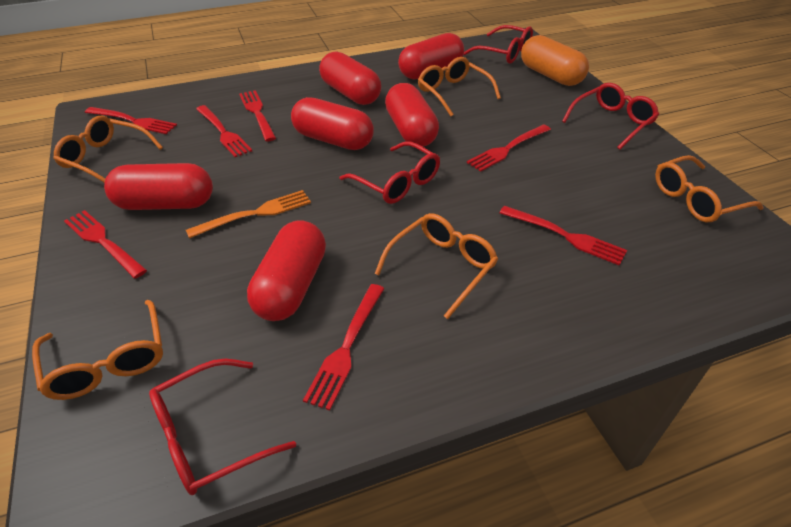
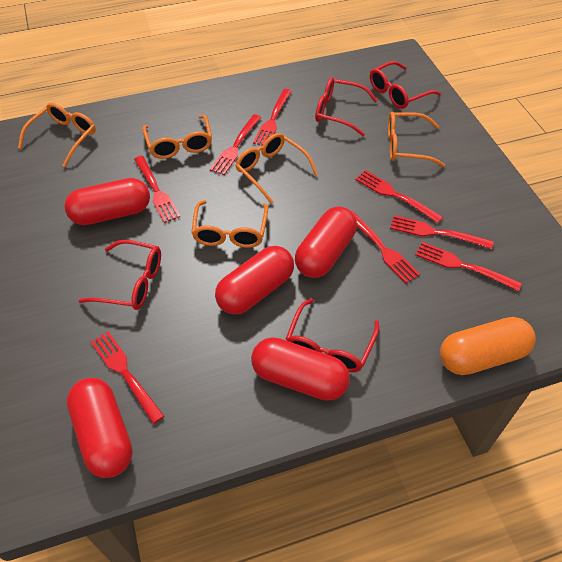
orange fork: [186,190,311,239] = 1 -> none = 0
red capsule: [104,163,213,210] [247,220,326,321] [291,97,374,150] [319,51,381,105] [385,83,439,147] [398,33,464,80] = 6 -> [64,178,150,225] [67,378,133,478] [215,246,294,315] [251,337,350,401] [295,206,357,278] = 5
red fork: [64,210,147,279] [85,107,177,134] [196,105,252,157] [239,90,276,141] [303,284,385,411] [467,124,551,172] [499,206,627,266] = 7 -> [90,331,164,424] [134,156,180,223] [210,114,261,175] [253,89,292,146] [351,210,420,283] [356,170,443,223] [390,215,494,249] [416,242,522,291] = 8

